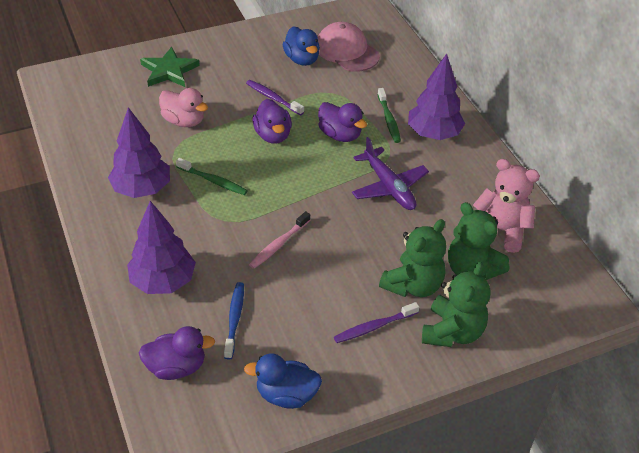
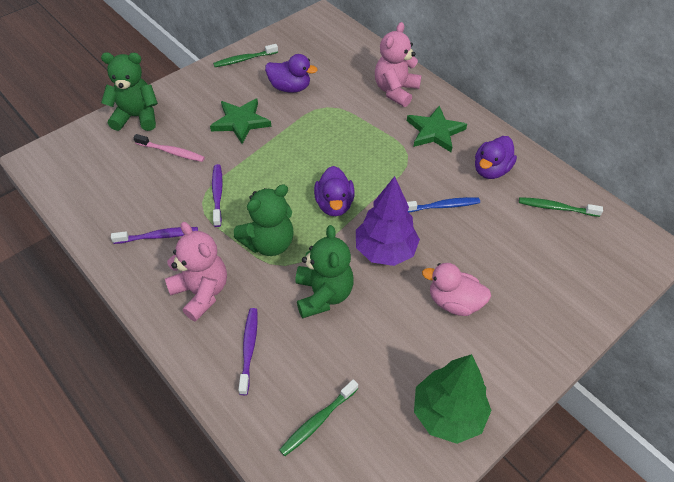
blue duck: [244,353,322,409] [282,26,320,66] = 2 -> none = 0
green star: [140,47,200,87] = 1 -> [210,98,271,144] [407,105,467,152] = 2
green toothbrush: [176,158,248,195] [377,88,401,143] = 2 -> [213,44,278,67] [279,379,358,456] [519,197,603,217] = 3
green tree: none = 0 -> [414,354,492,444] = 1
pink cap: [318,22,380,72] = 1 -> none = 0
pink teddy bear: [473,159,540,253] = 1 -> [165,222,227,322] [375,22,422,107] = 2
purple plane: [352,137,429,210] = 1 -> none = 0
purple toothbrush: [246,80,304,116] [334,302,419,343] = 2 -> [111,227,198,244] [212,164,223,227] [238,308,258,395] = 3
purple tree: [108,107,170,198] [127,201,196,294] [408,54,465,140] = 3 -> [356,176,420,266] = 1

